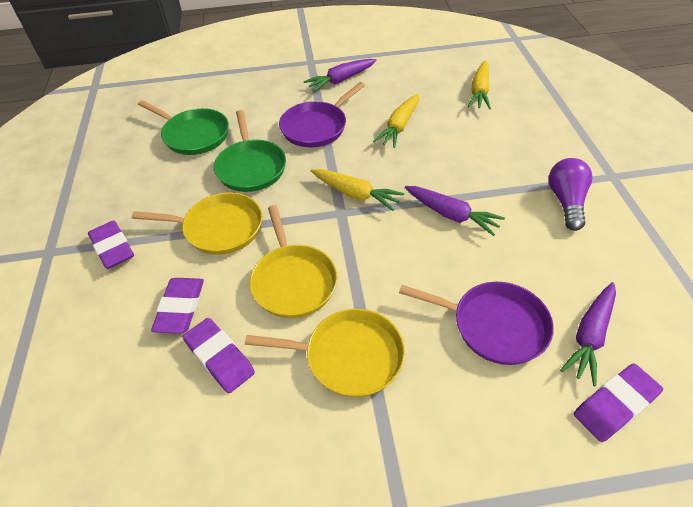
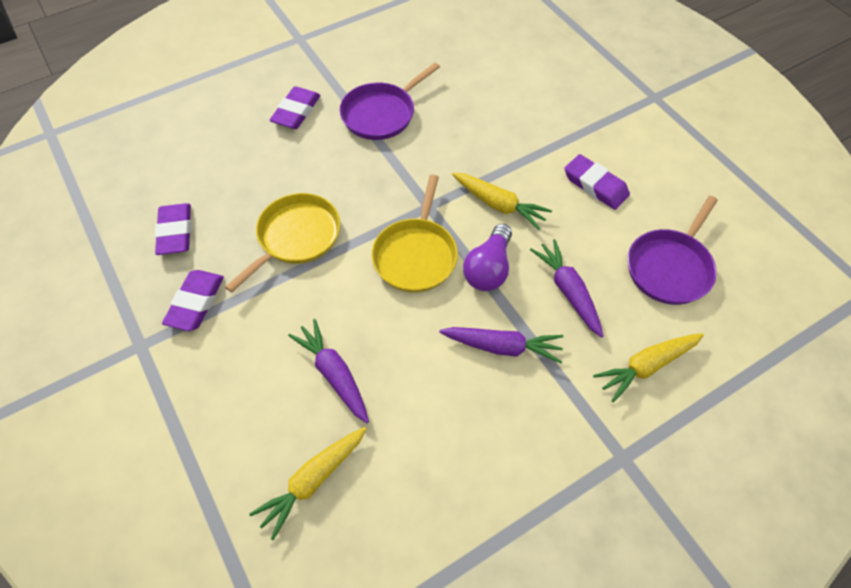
green pan: [138,100,229,155] [214,110,286,192] = 2 -> none = 0
yellow pan: [132,192,262,255] [245,309,405,397] [250,205,337,318] = 3 -> [225,193,341,293] [372,175,458,293] = 2

